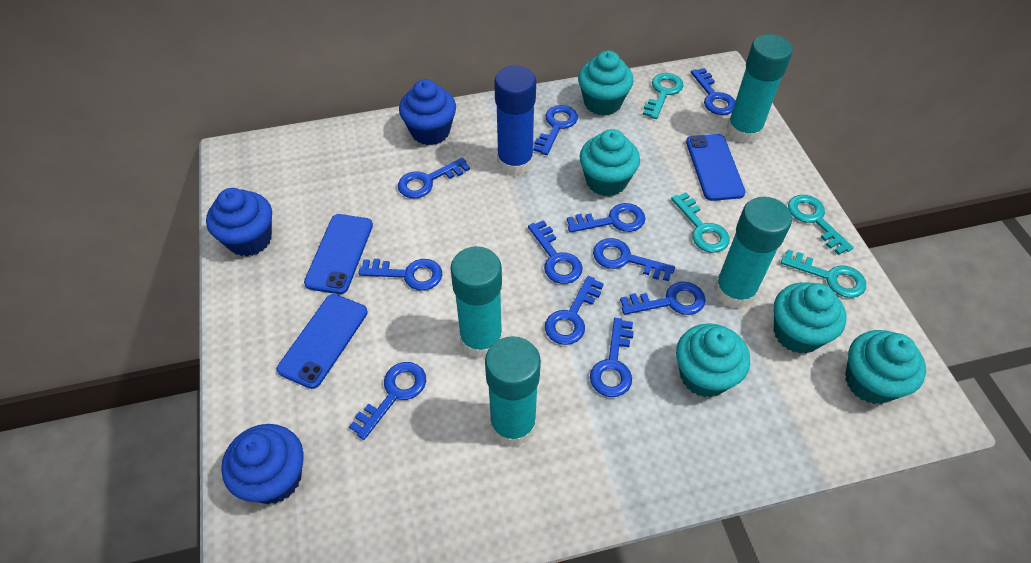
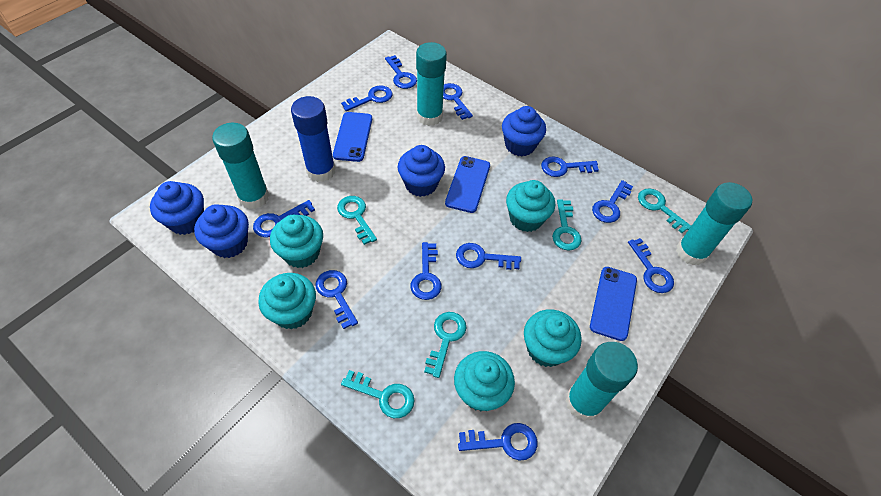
blue cupcake: [206,188,272,257] [221,424,304,504] [399,79,456,145] = 3 -> [150,181,204,235] [194,204,249,258] [398,145,445,197] [502,106,546,156] = 4
turquoise key: [643,73,683,119] [671,192,730,253] [781,250,866,298] [788,195,854,255] = 4 -> [337,196,377,245] [341,370,415,418] [424,312,466,378] [552,199,582,251] [638,188,691,233] = 5

